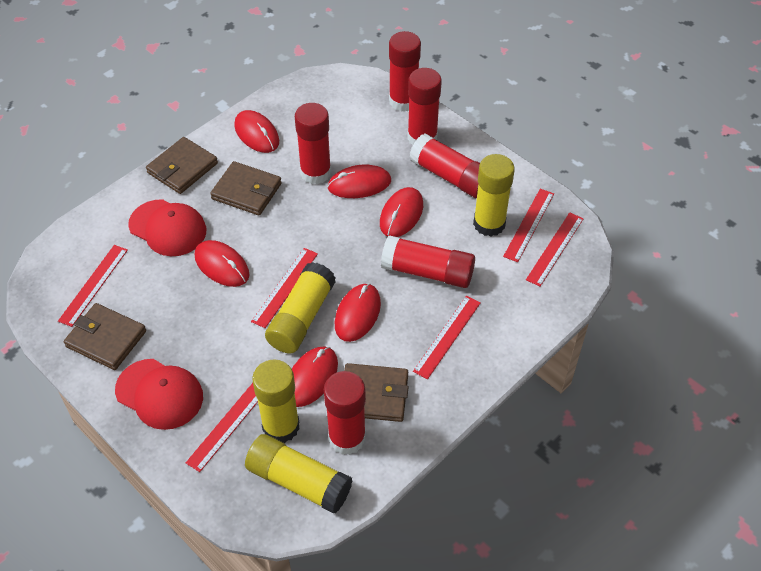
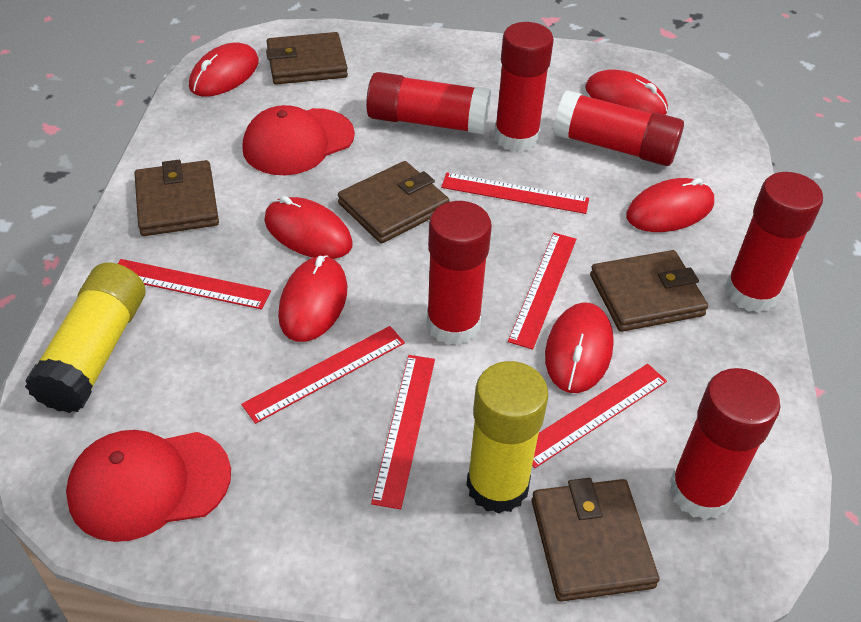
brown wallet: [64,303,146,370] [146,137,218,194] [210,161,282,215] [344,363,409,422] = 4 -> [134,160,219,236] [266,32,348,85] [338,161,449,244] [532,478,659,602] [590,250,708,332] = 5
yellow glue stick: [245,434,352,514] [252,359,300,443] [265,262,336,353] [473,154,515,237] = 4 -> [25,262,145,413] [466,361,549,514] = 2

